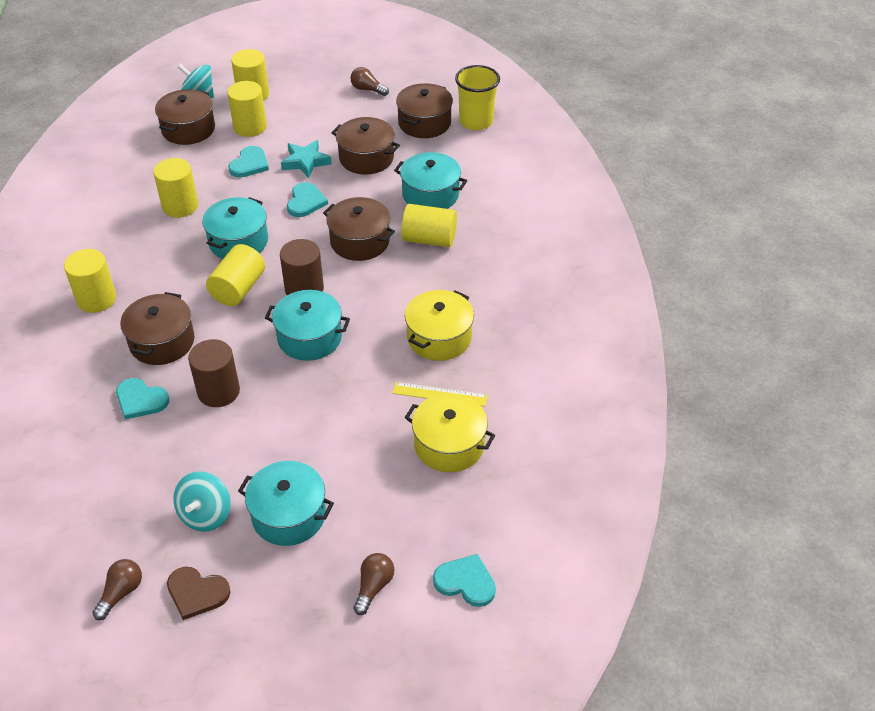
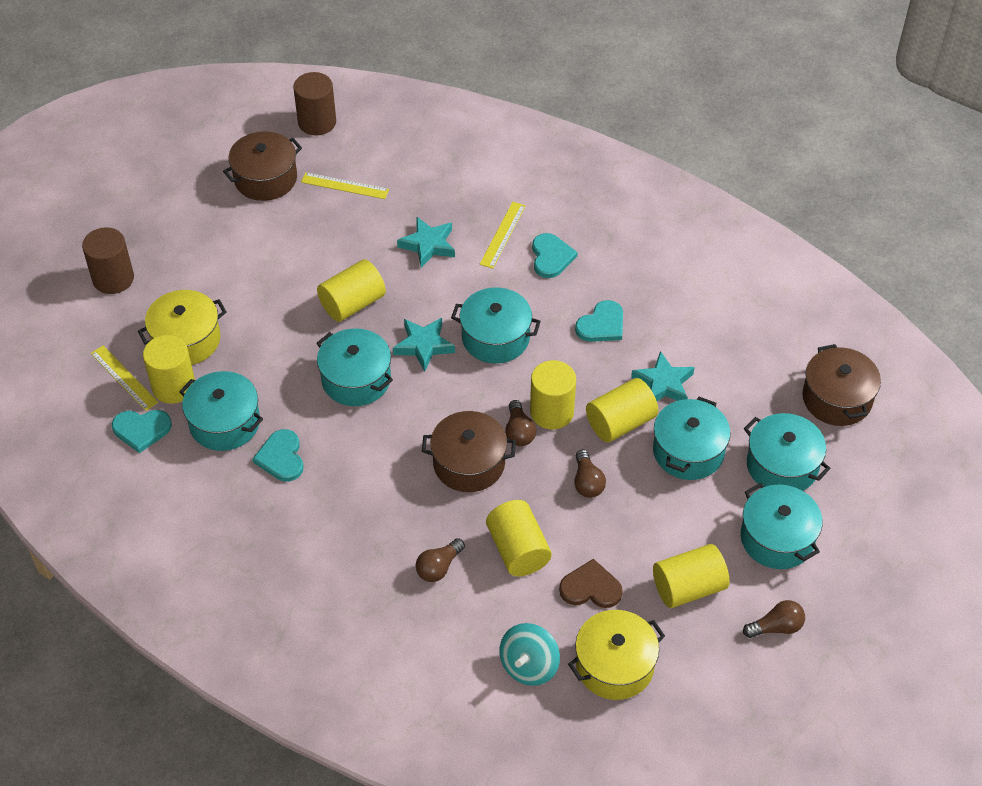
brown light bulb: [92,559,142,620] [350,67,389,96] [353,553,394,615] = 3 -> [416,538,465,582] [505,400,536,446] [574,450,606,498] [743,600,805,638] = 4
brown pot: [120,292,194,365] [155,89,215,145] [323,197,395,261] [331,117,400,174] [396,83,453,138] = 5 -> [223,131,302,201] [422,411,516,492] [802,344,881,426] = 3
turquoise pot: [202,197,268,259] [238,461,334,546] [265,290,350,361] [394,152,467,209] = 4 -> [179,371,263,451] [317,328,393,406] [451,288,541,364] [653,397,730,480] [740,483,823,569] [744,413,831,491] = 6
turquoise spinning top: [173,471,231,532] [178,64,214,98] = 2 -> [500,623,560,686] = 1
turquoise star: [281,140,332,178] = 1 -> [393,318,455,372] [397,217,455,268] [631,351,695,401] = 3
yellow cup: [455,65,500,130] = 1 -> none = 0
yellow ruler: [393,382,488,407] = 1 -> [91,345,159,411] [301,172,389,199] [480,202,526,269] = 3

